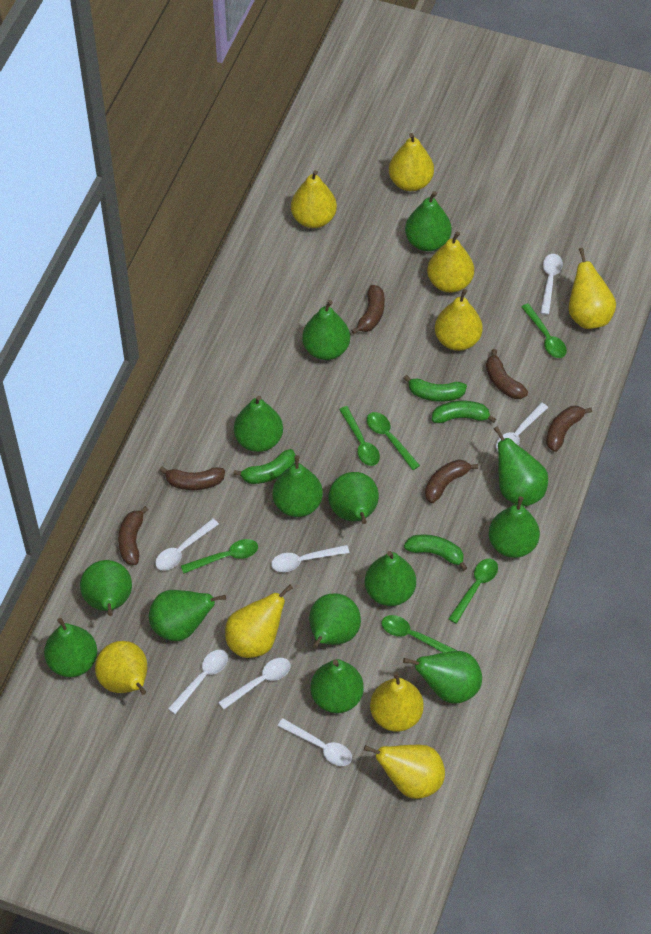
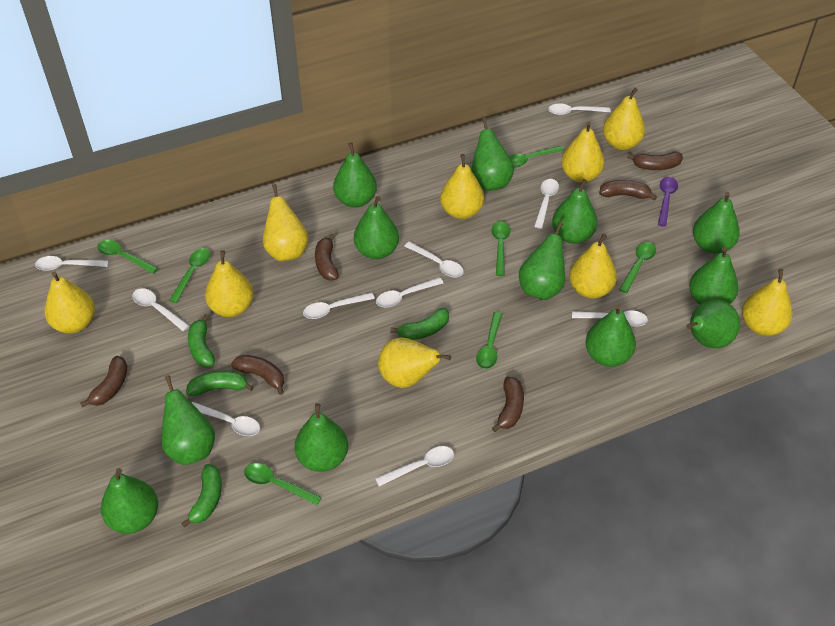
green pear: [44,618,97,677] [80,560,132,616] [149,590,226,641] [234,396,283,452] [273,455,323,517] [302,300,350,360] [309,593,361,649] [310,659,364,713] [328,472,379,524] [365,551,416,606] [403,651,482,704] [405,191,451,251] [489,496,540,558] [494,426,548,506] = 14 -> [101,468,158,534] [161,375,215,465] [295,403,348,472] [333,143,377,208] [354,196,399,259] [471,117,514,191] [519,221,565,300] [552,179,598,244] [586,305,636,367] [686,300,740,348] [689,247,738,305] [693,192,740,254] = 12
green spoon: [181,539,258,573] [339,406,380,466] [367,412,420,470] [381,615,457,653] [448,559,498,624] [521,303,567,358] = 6 -> [97,240,158,274] [169,248,210,303] [244,463,322,505] [476,312,502,369] [491,221,510,276] [509,146,564,167] [619,242,656,293] = 7
purple spoon: none = 0 -> [658,177,678,227] = 1
white spoon: [155,518,219,571] [168,650,228,714] [218,658,291,710] [271,545,349,572] [278,718,352,766] [496,402,548,451] [540,254,563,315] = 7 -> [35,256,109,271] [132,288,189,331] [192,402,260,436] [303,293,375,319] [375,446,454,486] [376,277,443,307] [405,241,464,278] [534,179,559,228] [548,103,611,115] [572,311,648,327] = 10

